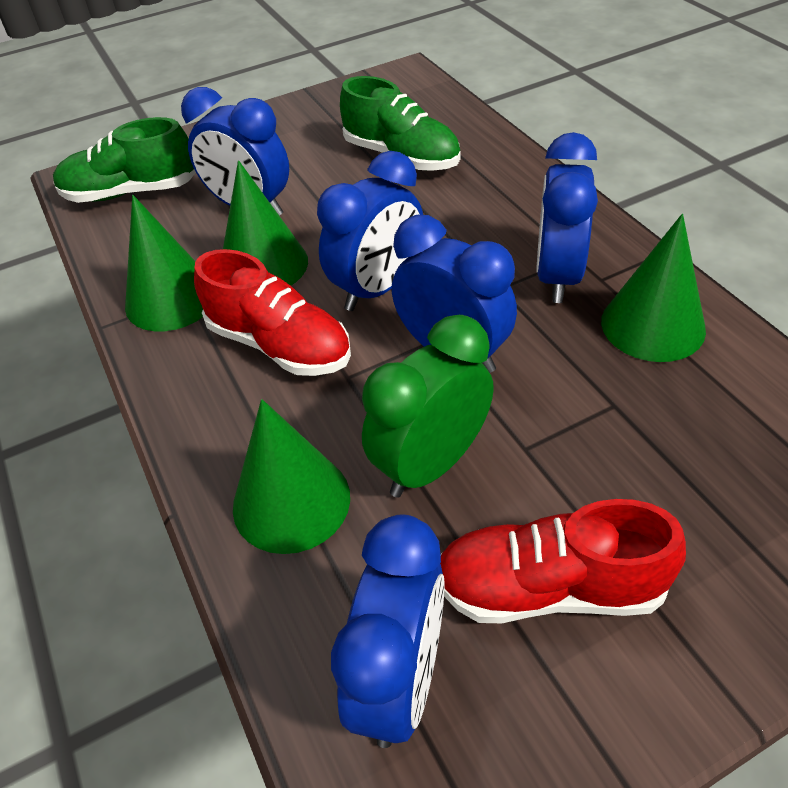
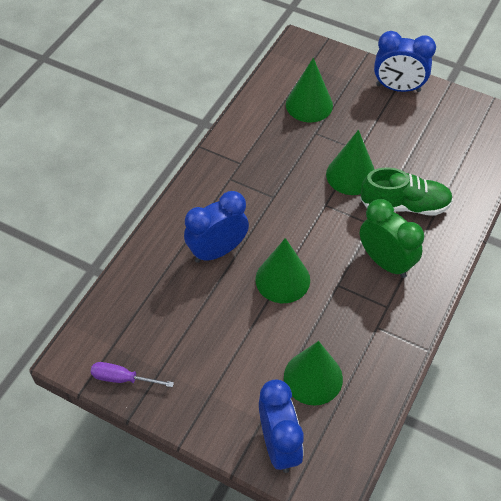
blue clock: [181,87,289,216] [317,151,423,311] [331,514,445,748] [392,215,517,373] [536,132,598,303] = 5 -> [184,191,249,263] [259,380,304,473] [374,31,436,92] = 3
green shoe: [53,117,196,203] [340,76,461,171] = 2 -> [360,167,453,216] = 1
purple screwdriver: none = 0 -> [91,362,174,387] = 1
red shoe: [194,249,351,376] [440,499,686,623] = 2 -> none = 0

